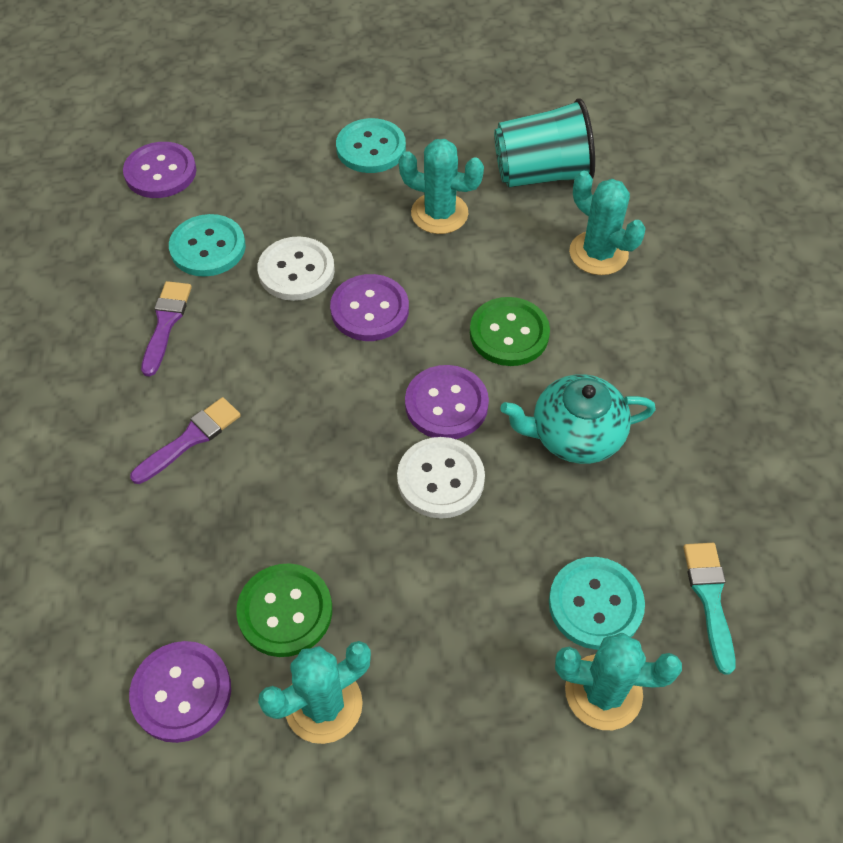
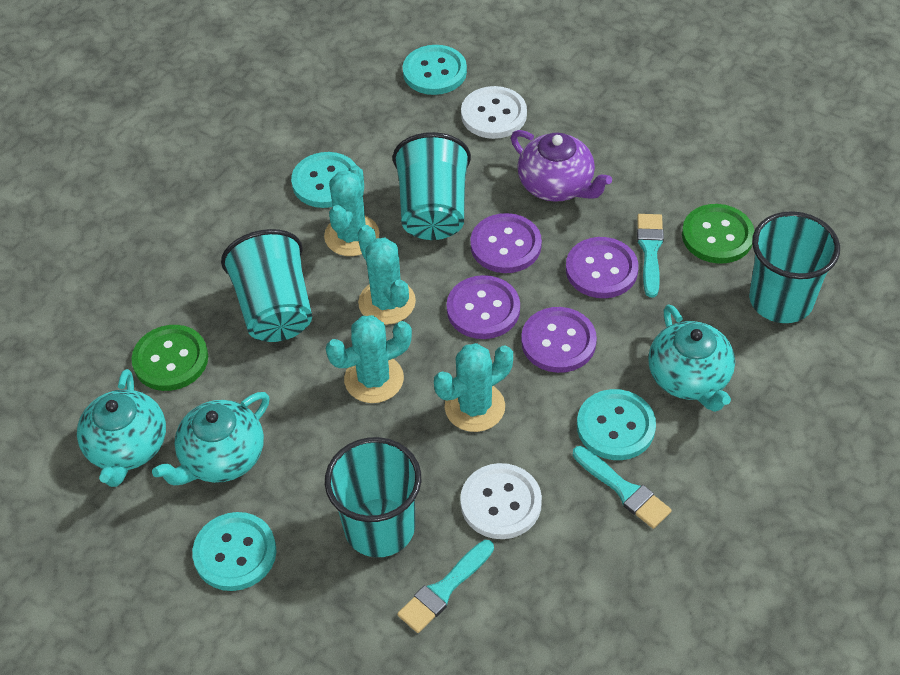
purple brush: [130,397,241,484] [141,281,192,377] = 2 -> none = 0
purple teapot: none = 0 -> [511,130,612,202] = 1
turquoise brush: [683,543,736,675] = 1 -> [397,540,494,633] [573,446,672,529] [637,214,664,297] = 3
turquoise button: [169,214,246,277] [336,118,406,173] [549,557,645,650] = 3 -> [192,512,276,591] [291,152,356,208] [403,45,467,95] [577,389,656,460] = 4
turquoise cup: [494,98,595,187] = 1 -> [221,229,312,342] [325,437,421,557] [393,132,471,240] [749,211,840,323] = 4
turquoise teapot: [500,374,656,464] = 1 -> [77,369,166,487] [152,392,269,485] [648,304,735,412] = 3

